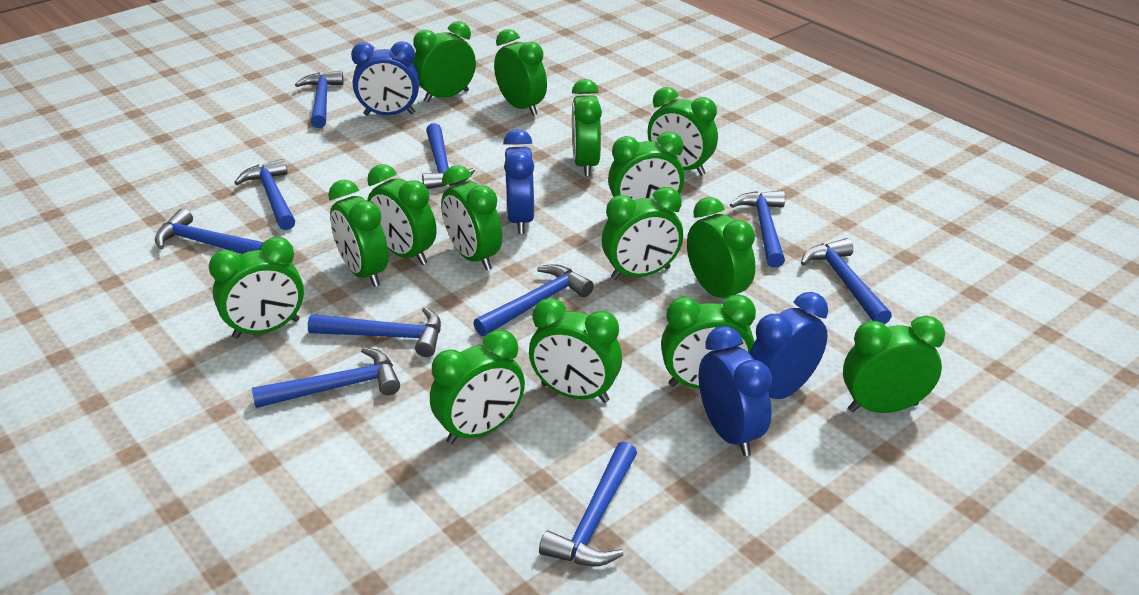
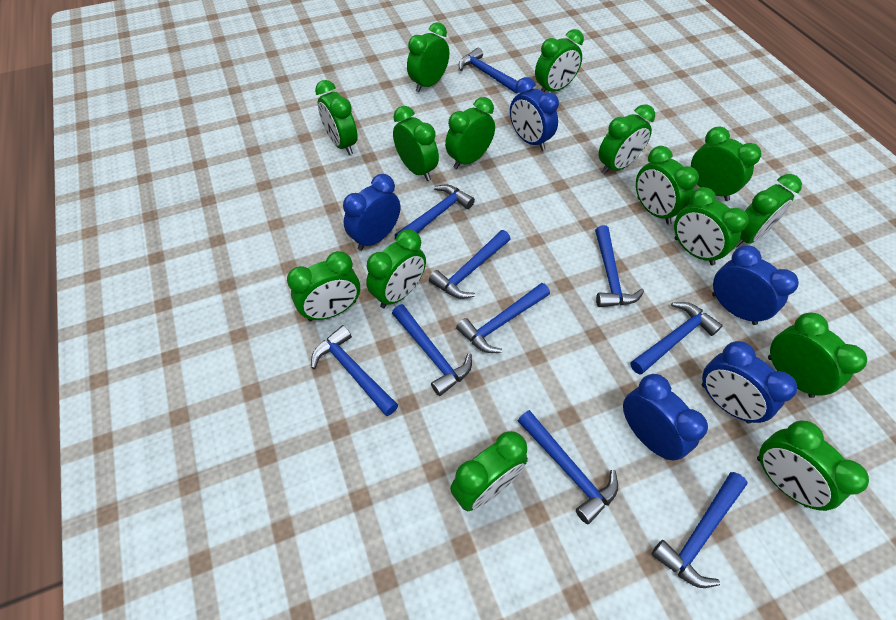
blue clock: [351,41,419,116] [503,129,534,234] [698,326,772,456] [750,292,828,399] = 4 -> [343,174,400,251] [510,77,559,151] [623,374,708,460] [702,341,797,423] [712,245,799,325] = 5

